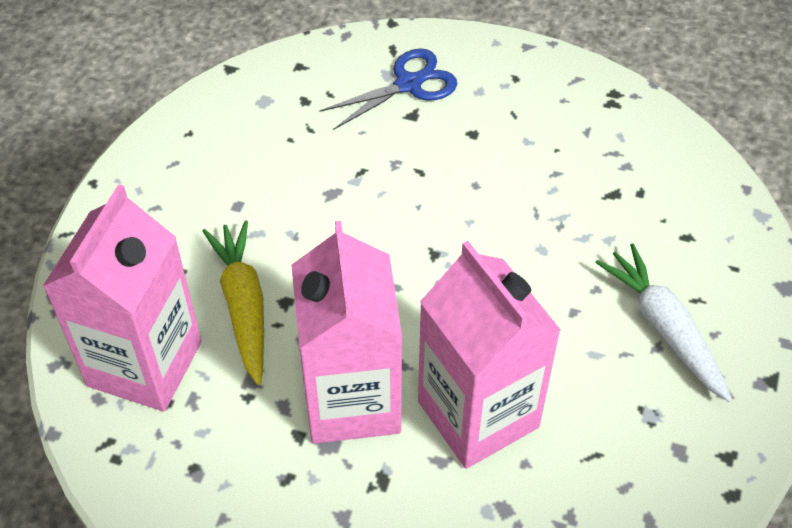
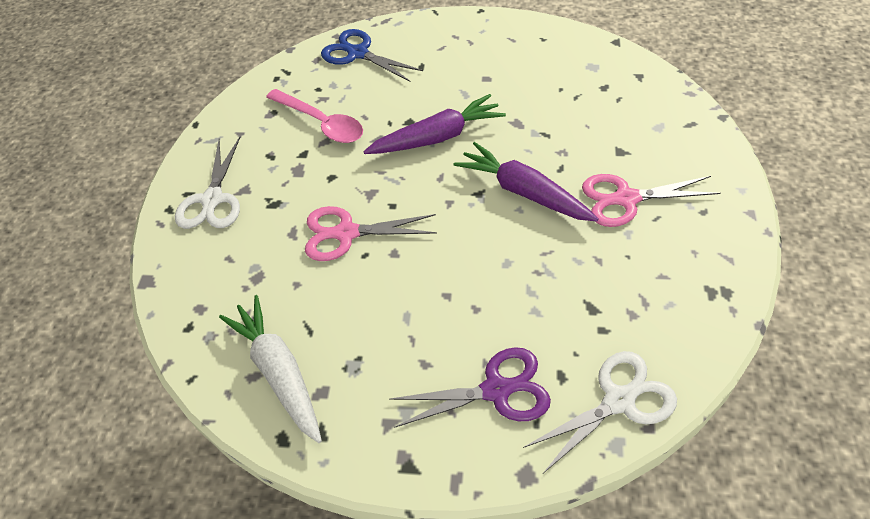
pink carton: [43,184,202,411] [291,221,402,444] [418,241,561,469] = 3 -> none = 0
pink scissors: none = 0 -> [305,206,437,261] [582,174,720,227] = 2
pink spoon: none = 0 -> [266,89,363,143] = 1
purple carrot: none = 0 -> [363,94,506,154] [454,142,599,221] = 2
purple scissors: none = 0 -> [389,347,551,428] = 1
white scissors: none = 0 -> [175,137,240,229] [523,351,677,473] = 2
yellow carrot: [203,220,264,385] = 1 -> none = 0

